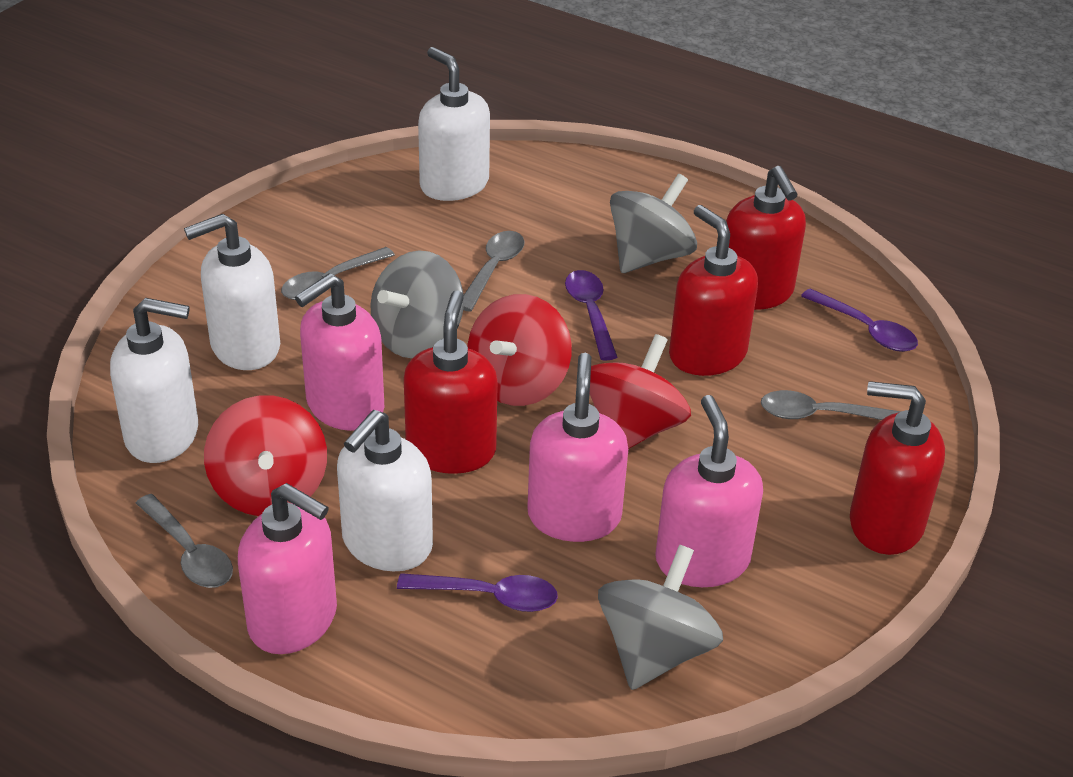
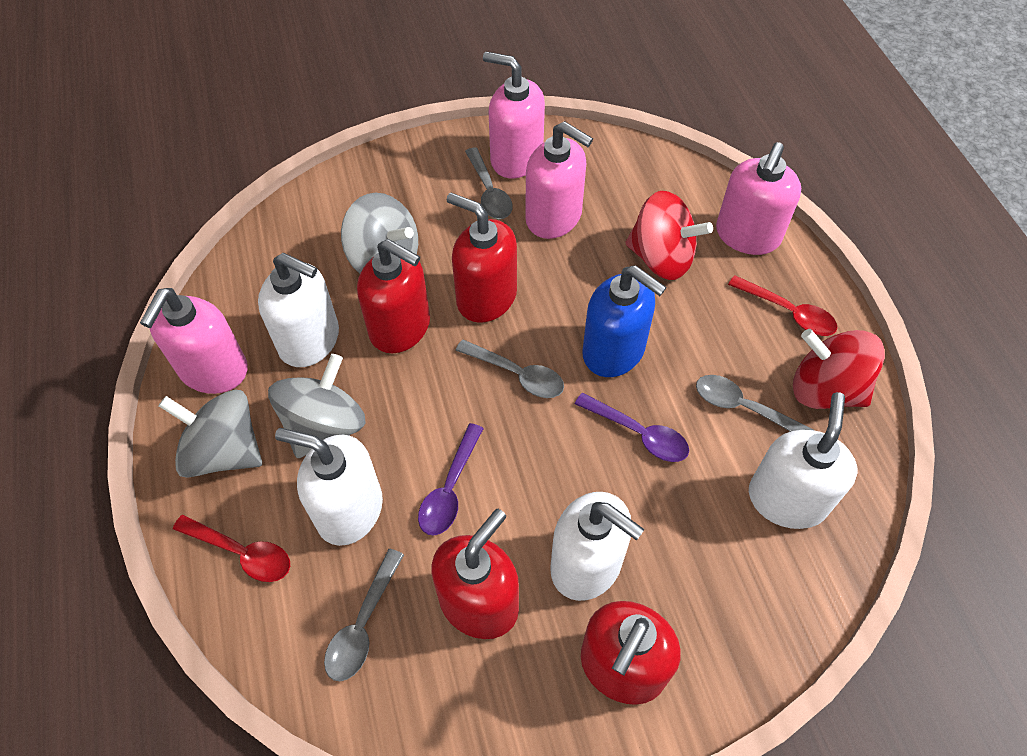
blue soap dispenser: none = 0 -> [582,265,667,377] = 1
purple spoon: [397,573,558,612] [565,270,617,361] [801,288,918,352] = 3 -> [418,423,484,535] [575,393,689,462] = 2
red spinning top: [204,395,327,516] [468,294,572,406] [590,334,691,449] = 3 -> [626,191,713,280] [793,329,885,409] = 2
red spoon: none = 0 -> [173,515,290,582] [728,275,838,336] = 2

